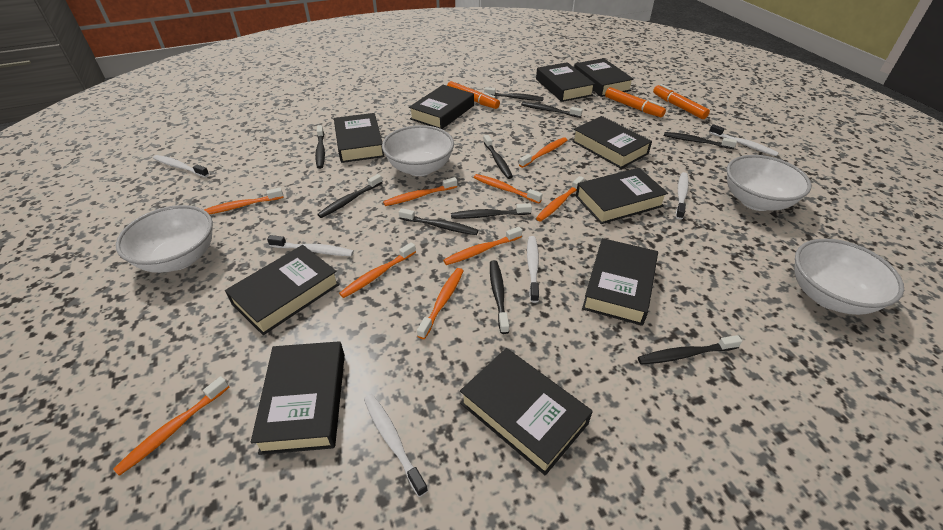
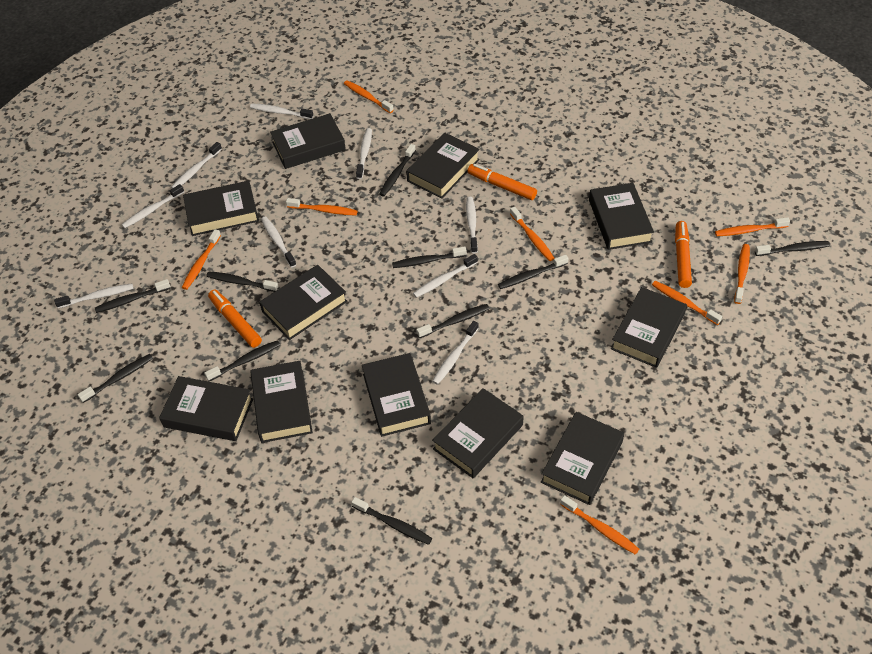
black book: [225,245,340,335] [251,341,345,455] [334,113,385,163] [409,85,474,129] [460,348,593,475] [536,62,595,102] [572,116,652,169] [574,58,634,97] [576,168,668,224] [582,238,658,326] = 10 -> [159,376,253,441] [183,181,259,236] [250,361,313,443] [260,265,348,340] [270,113,346,169] [362,353,431,437] [406,133,480,199] [432,388,524,478] [541,412,624,505] [589,183,654,250] [611,287,687,368] = 11
orange toothbrush: [113,376,229,476] [204,188,284,214] [339,242,416,298] [383,177,457,206] [417,268,463,339] [443,227,522,265] [474,174,542,203] [519,137,567,168] [536,176,584,221] = 9 -> [182,229,221,290] [286,198,357,216] [344,80,394,113] [510,207,555,261] [560,495,639,555] [652,281,722,325] [715,217,790,236] [734,244,750,304] = 8
white bowl: [116,205,213,273] [382,125,454,176] [727,155,812,211] [794,238,904,315] = 4 -> none = 0
white toothbrush: [153,155,209,177] [267,235,354,256] [364,394,428,497] [527,236,539,303] [676,172,689,220] [709,124,779,156] = 6 -> [54,283,134,308] [121,184,184,228] [171,142,222,188] [250,104,313,119] [261,216,297,268] [356,128,372,179] [413,254,478,298] [432,321,479,385] [466,197,478,253] = 9

